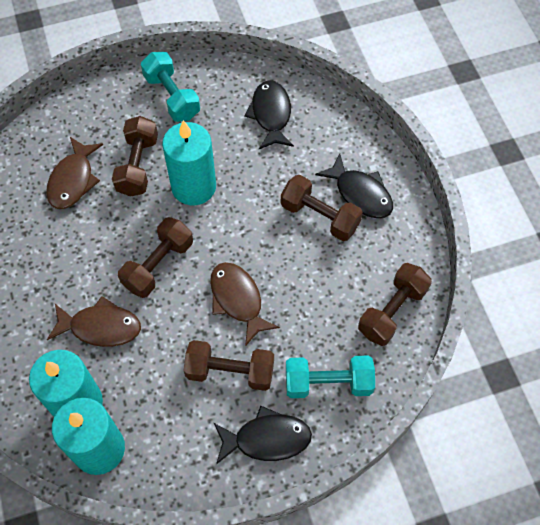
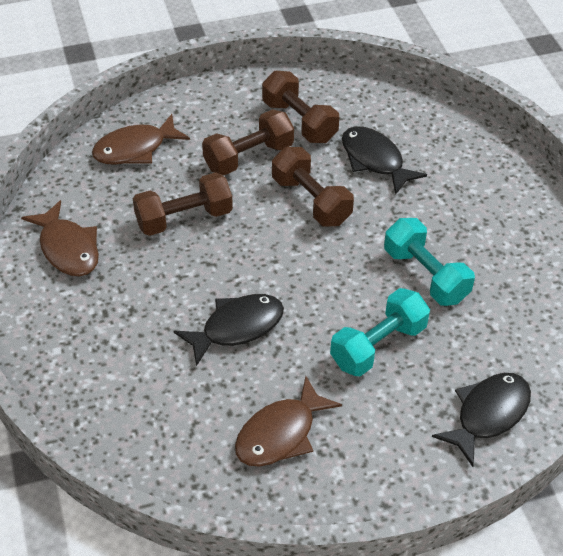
brown dumbbell: [112,116,158,197] [118,217,193,298] [184,340,274,391] [281,175,363,241] [358,263,432,346] = 5 -> [133,172,233,236] [202,109,294,175] [262,71,339,143] [272,147,354,227] = 4
turquoise candle: [29,350,103,417] [52,398,125,475] [162,120,216,205] = 3 -> none = 0

